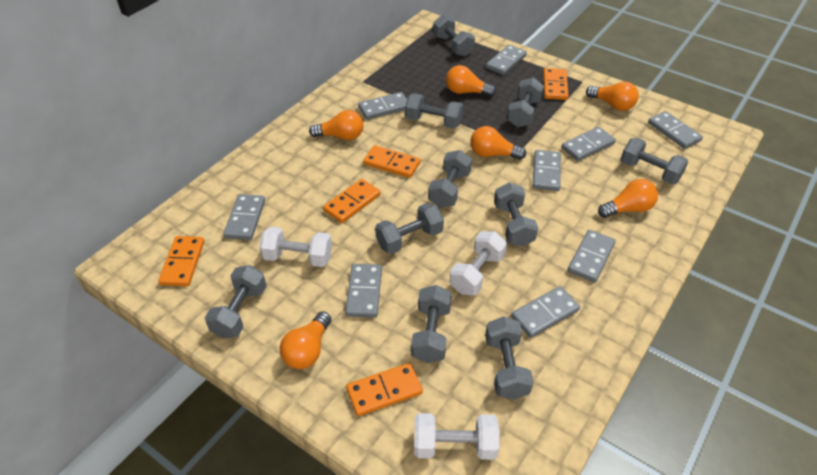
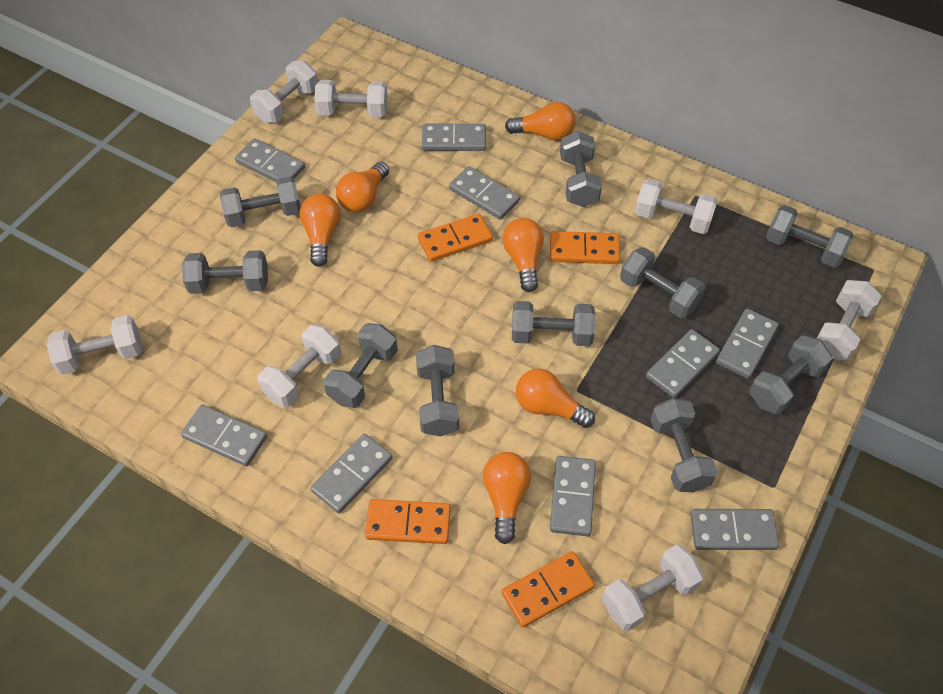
orange domino: [158,236,205,286] [323,179,381,223] [346,363,423,416] [363,145,420,178] [543,68,569,100] = 5 -> [365,499,451,544] [418,213,493,262] [501,551,595,628] [550,231,620,264] = 4
white dumbbell: [259,227,332,267] [414,413,500,460] [450,231,507,295] = 3 -> [47,315,142,375] [250,61,318,123] [258,325,341,407] [314,80,388,117] [602,544,704,631] [635,179,718,234] [817,280,881,360] = 7

